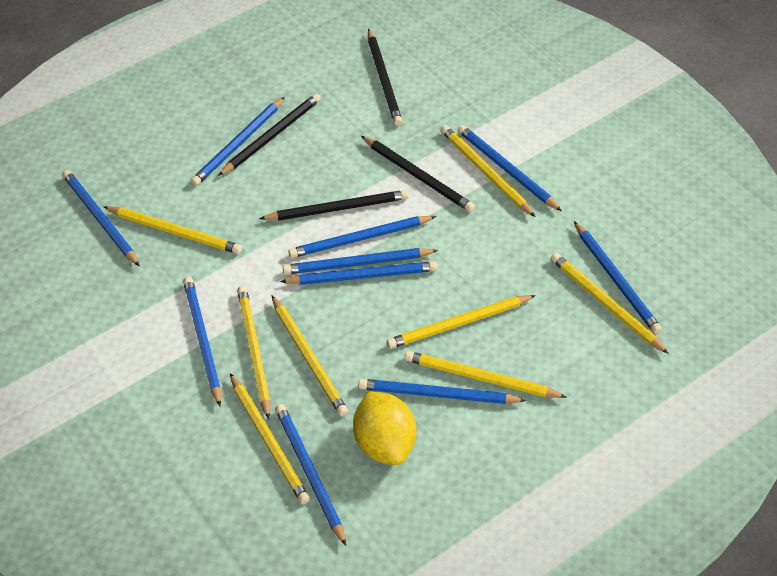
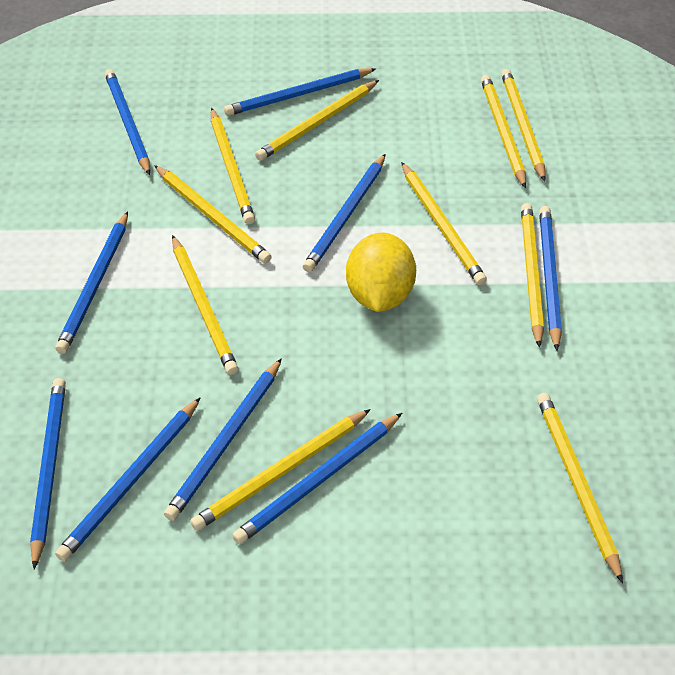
black pencil: [218,93,321,176] [259,190,409,221] [361,136,475,212] [368,29,403,126] = 4 -> none = 0
blue pencil: [62,170,140,267] [183,277,221,406] [191,97,285,186] [275,404,346,546] [280,261,438,285] [283,248,438,275] [288,216,436,258] [358,379,527,404] [458,125,562,211] [574,221,662,334] = 10 -> [30,378,66,570] [55,211,128,354] [55,397,201,561] [105,69,150,175] [164,358,282,521] [224,68,376,116] [232,413,402,544] [303,154,386,272] [539,206,562,351] = 9
yellow pencil: [103,206,242,254] [230,373,310,504] [237,286,270,420] [271,295,348,416] [387,295,536,349] [404,351,567,398] [441,125,535,217] [551,253,669,354] = 8 -> [154,165,272,263] [172,235,238,375] [190,409,371,531] [211,108,255,224] [255,80,379,161] [401,162,487,285] [481,75,526,189] [501,69,546,182] [521,203,544,348] [537,393,623,583] = 10

